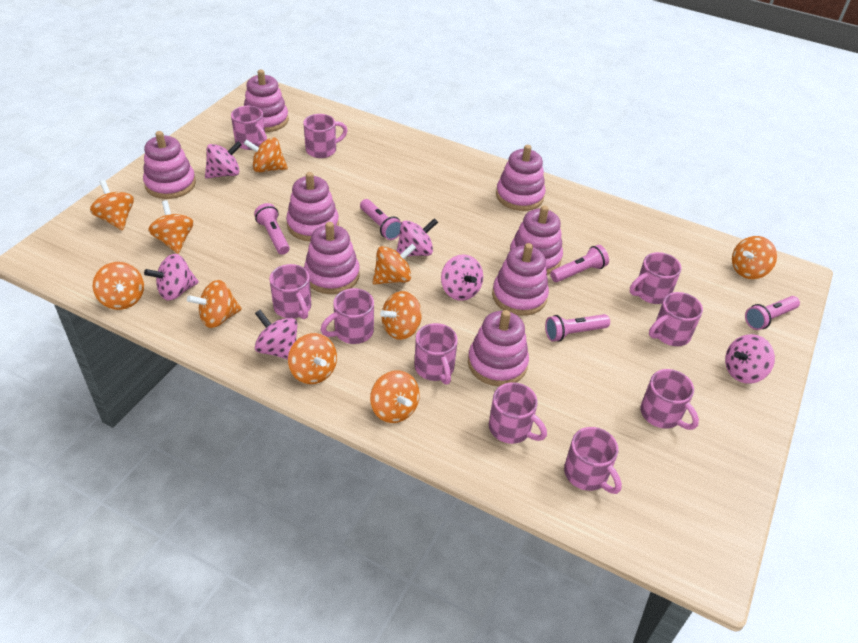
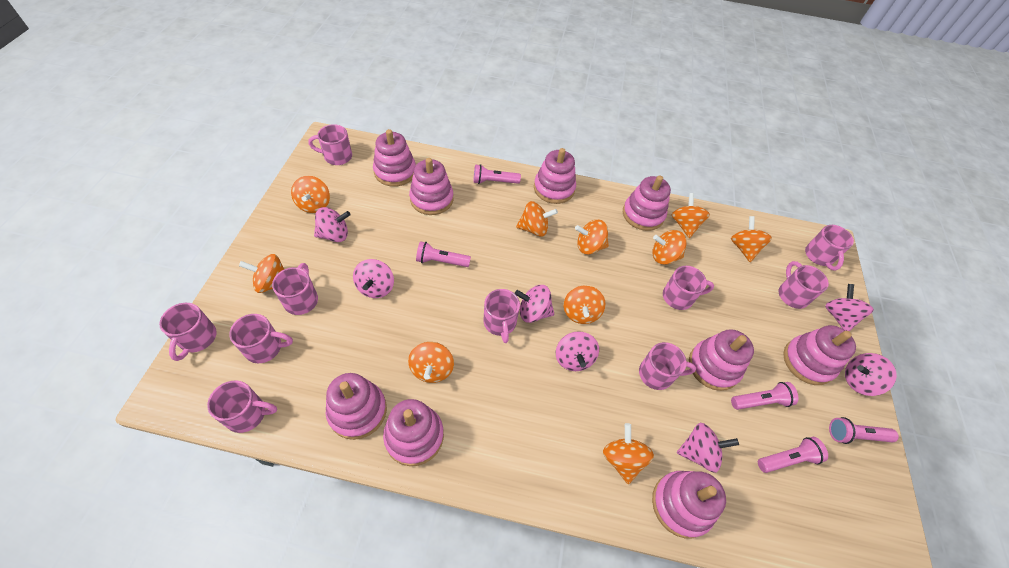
pink spinning top: [144,254,199,301] [205,141,242,179] [255,310,297,359] [397,218,438,256] [441,254,483,301] [725,334,775,384] = 6 -> [314,207,351,242] [353,259,394,298] [515,285,554,323] [556,331,599,371] [677,422,739,473] [825,284,874,332] [845,353,897,396] = 7
pink stacking toy: [143,131,196,199] [244,70,289,132] [286,172,339,241] [304,222,360,294] [468,310,529,386] [492,243,549,316] [496,145,545,211] [510,205,563,275] = 8 -> [326,373,387,440] [373,129,416,187] [383,399,444,466] [409,158,454,215] [534,148,576,204] [623,175,671,231] [652,471,726,538] [689,329,754,391] [783,325,856,385] = 9

